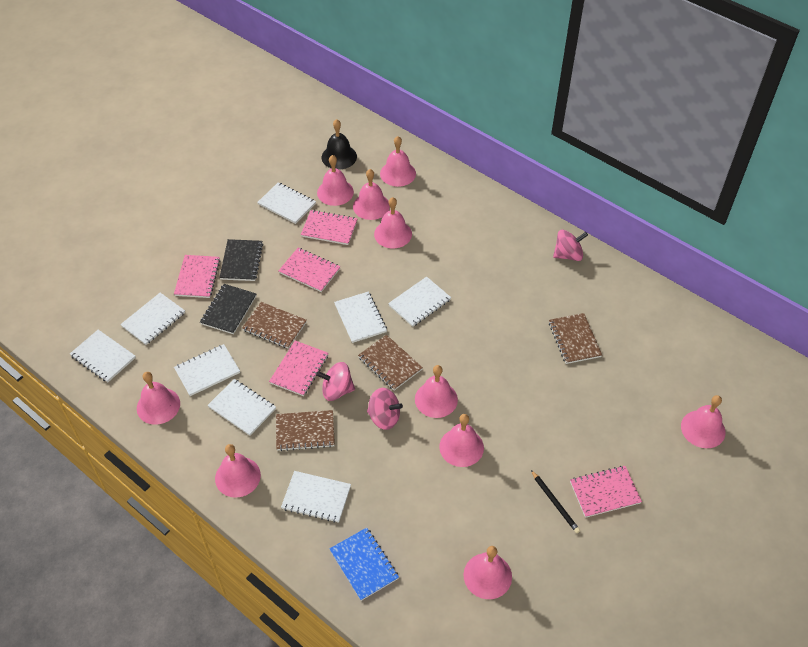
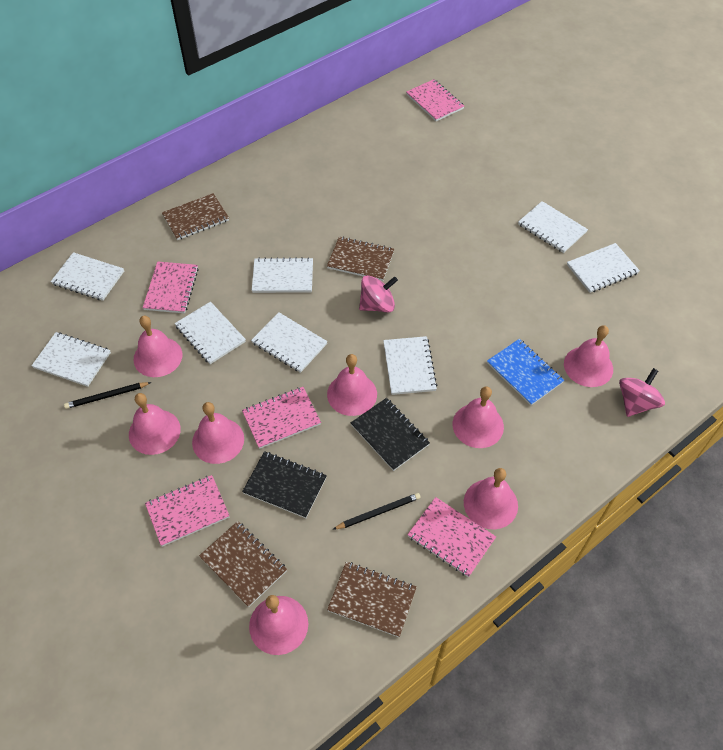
black bell: [322,119,357,170] = 1 -> none = 0
black pencil: [531,470,580,533] = 1 -> [64,382,151,409] [333,493,421,530] = 2
pink bell: [137,372,180,425] [215,444,261,498] [317,155,354,206] [353,169,390,220] [374,197,412,248] [380,136,416,187] [415,365,458,418] [439,414,484,467] [464,546,512,599] [681,395,726,448] = 10 -> [129,393,181,455] [133,315,183,377] [192,402,244,464] [249,595,308,655] [327,354,377,416] [453,386,504,448] [464,468,518,529] [564,325,613,387] = 8
pink spinning top: [316,362,355,401] [367,388,403,430] [553,230,588,261] = 3 -> [359,275,398,312] [619,368,665,417] = 2

